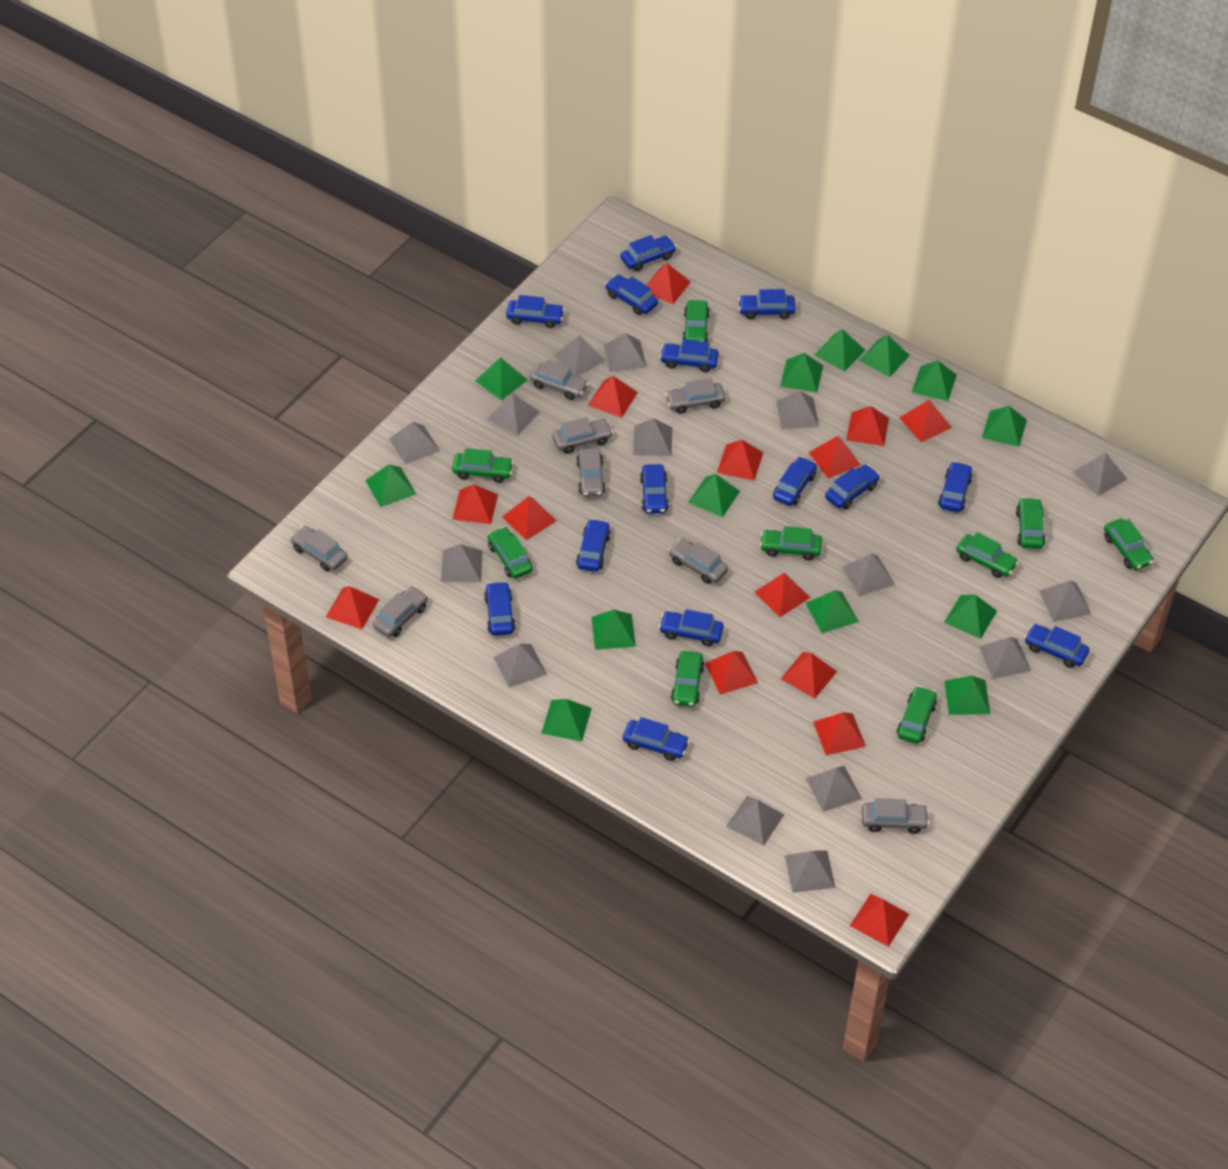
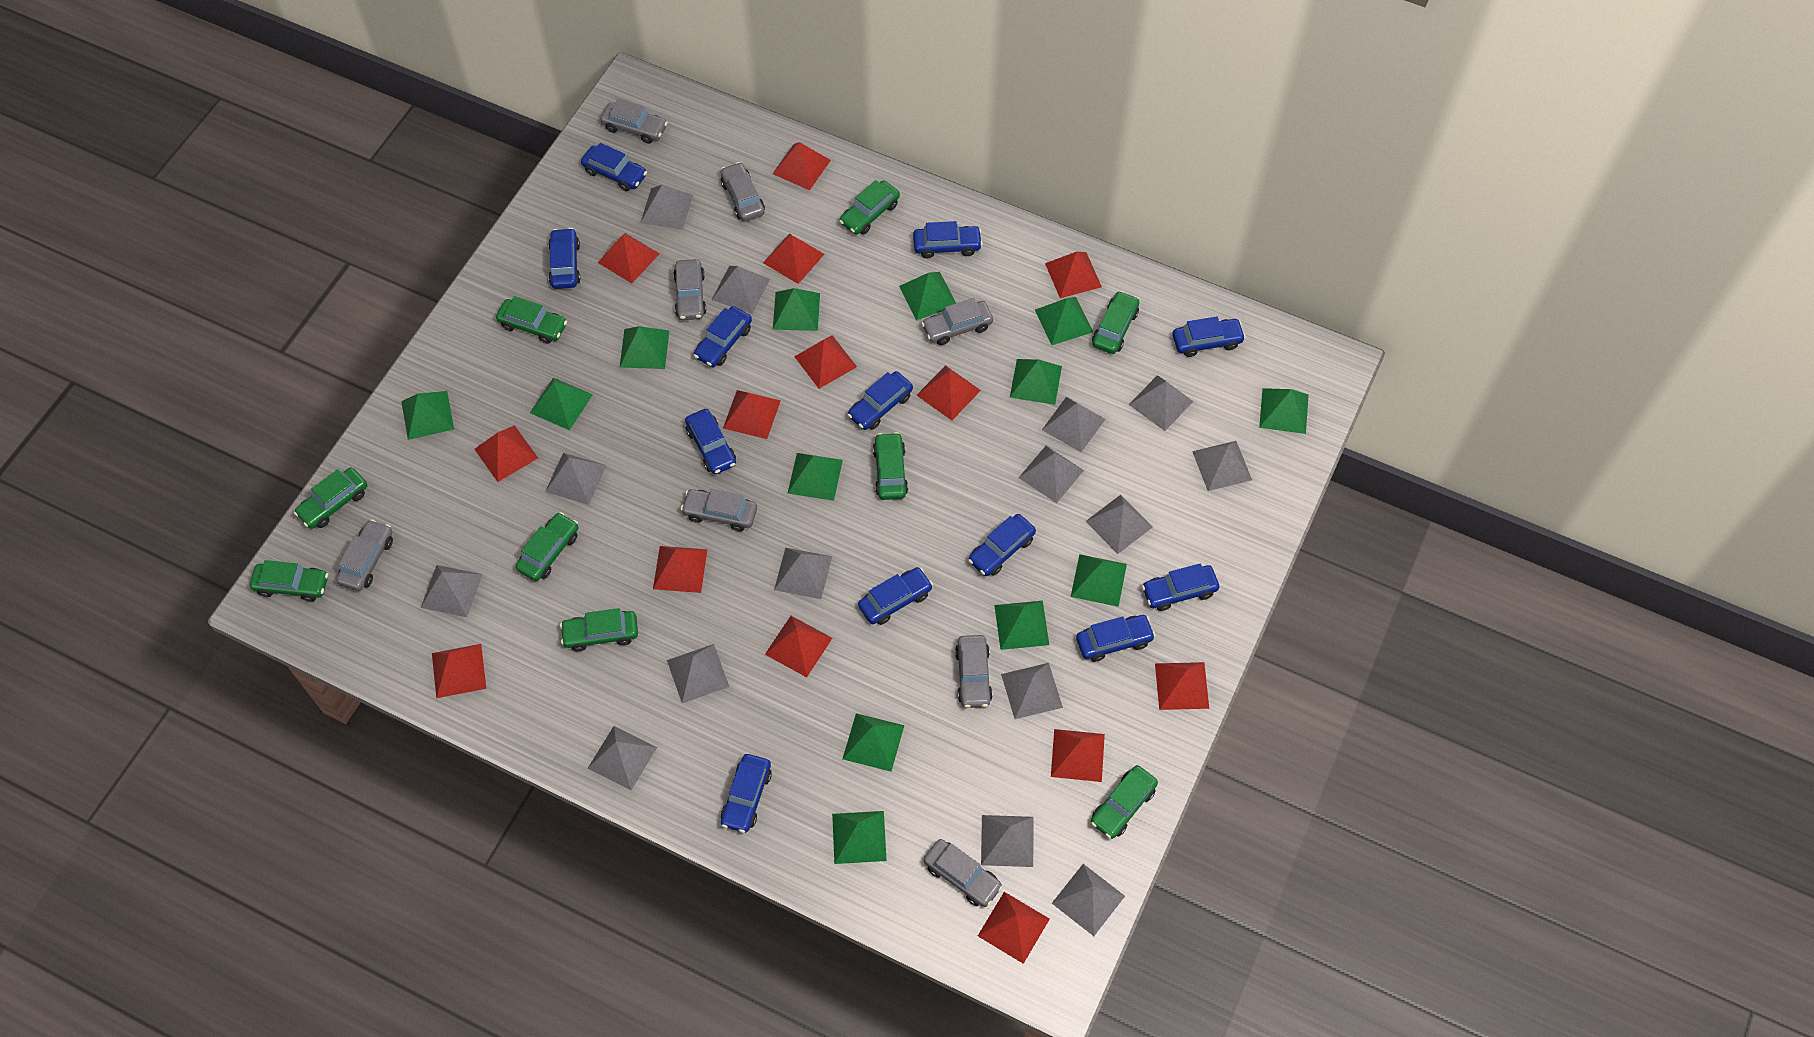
blue car: [484,581,516,636] [506,295,565,328] [576,519,611,572] [605,274,658,315] [620,235,676,271] [623,717,690,761] [640,464,669,514] [659,609,724,647] [660,339,719,372] [738,289,796,319] [773,456,817,506] [825,464,880,509] [938,461,973,512] [1024,624,1089,668] = 14 -> [548,228,581,289] [581,143,647,191] [685,409,736,474] [694,306,752,367] [721,754,772,833] [847,371,913,430] [858,567,933,625] [913,221,983,258] [968,514,1036,576] [1076,615,1155,662] [1142,563,1219,611] [1172,316,1246,357] = 12

